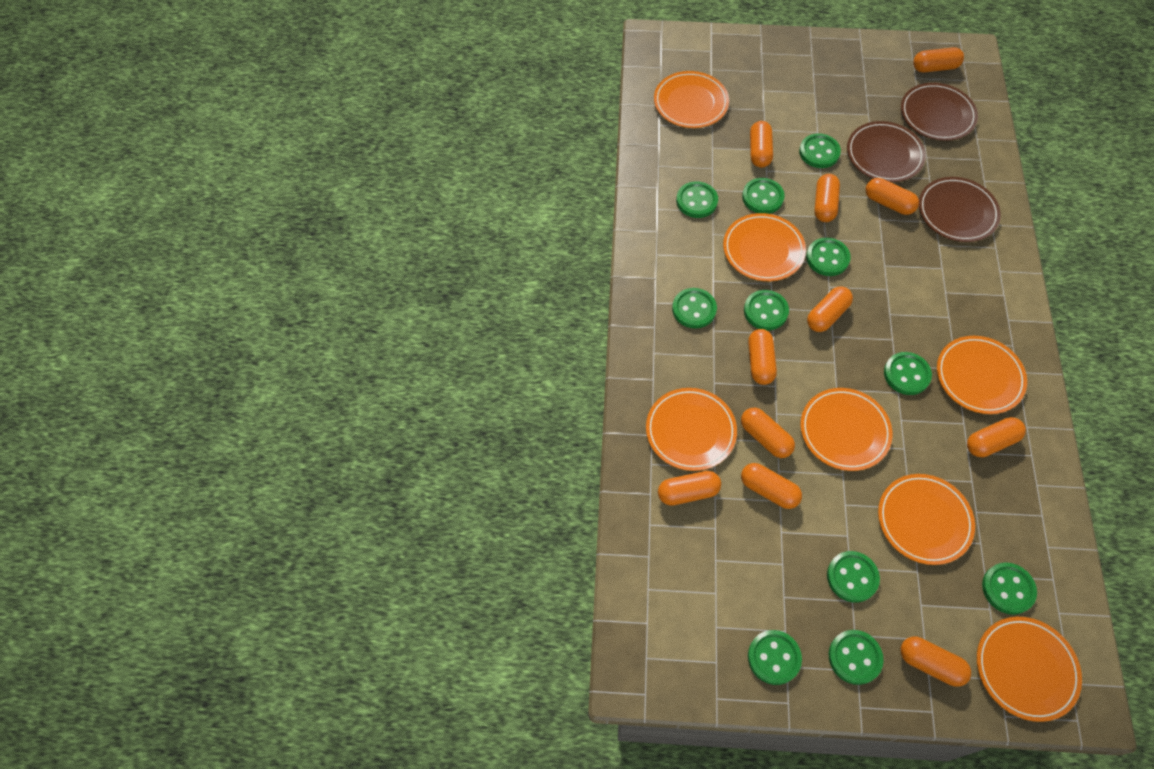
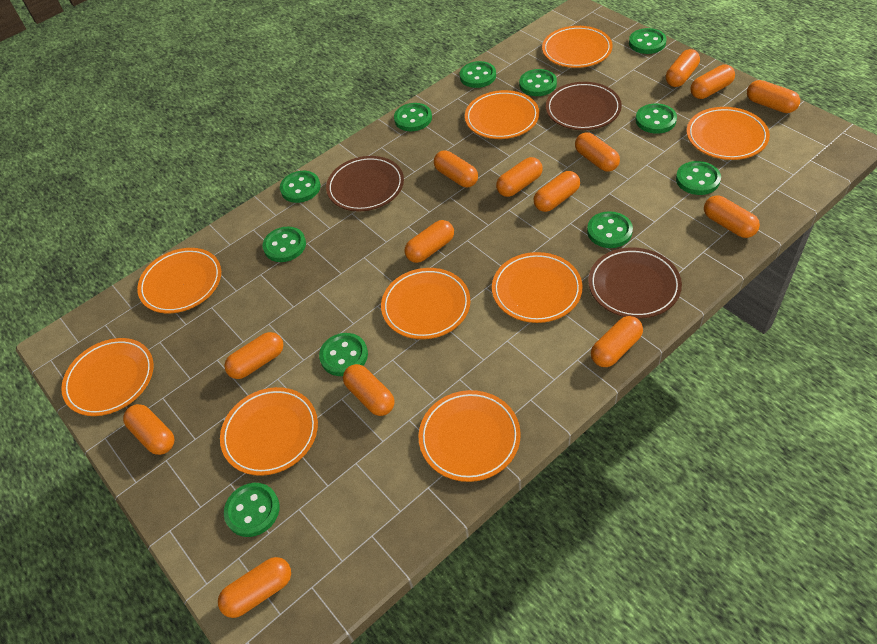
orange capsule: [658,471,721,506] [741,408,795,458] [741,463,802,509] [748,329,777,385] [750,121,773,168] [807,286,853,332] [814,174,840,222] [866,178,919,215] [901,637,971,687] [913,47,964,72] [967,417,1026,457] = 11 -> [123,404,174,455] [218,557,291,618] [224,332,283,379] [343,364,394,416] [404,220,454,263] [434,150,478,187] [496,157,543,197] [534,171,580,212] [575,132,620,172] [591,316,643,367] [666,49,700,87] [691,65,735,99] [704,195,760,238] [747,80,800,113] = 14
orange plate: [646,388,737,471] [654,71,729,128] [723,213,806,281] [800,388,893,471] [878,474,975,565] [937,336,1027,414] [977,617,1082,722] = 7 -> [61,338,153,416] [137,248,221,314] [220,387,318,476] [381,268,471,339] [418,390,521,482] [465,90,539,139] [492,252,583,323] [542,26,613,68] [687,107,770,160] = 9

